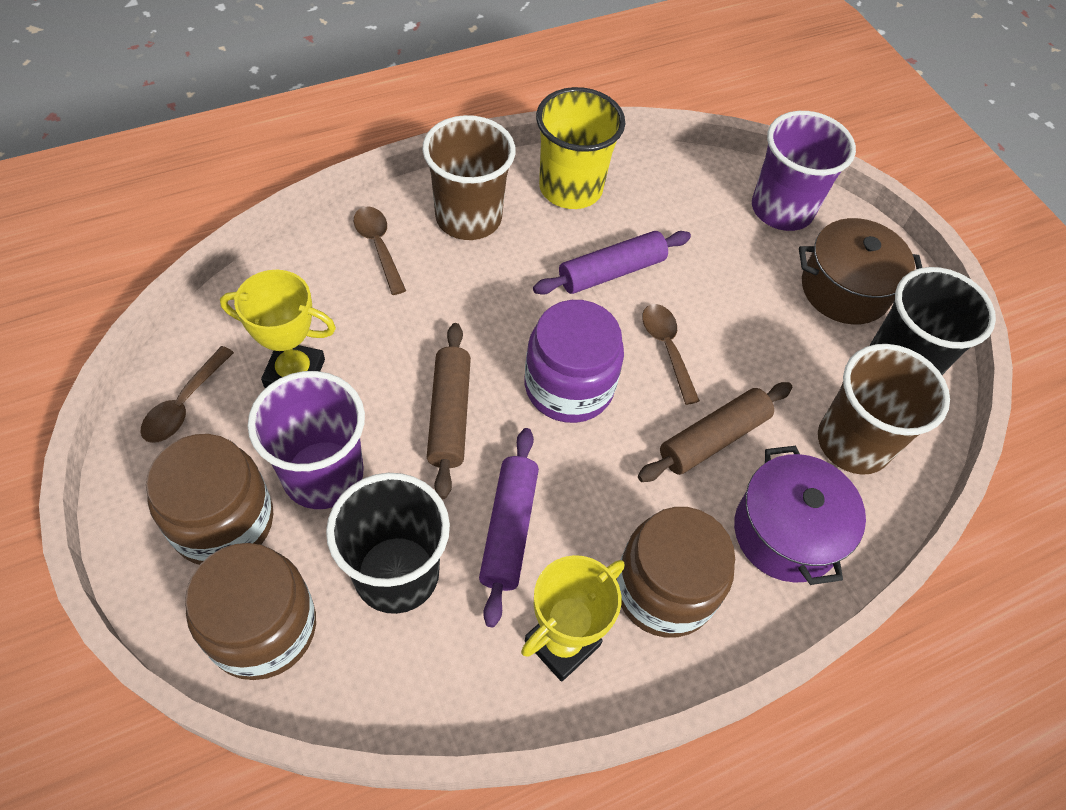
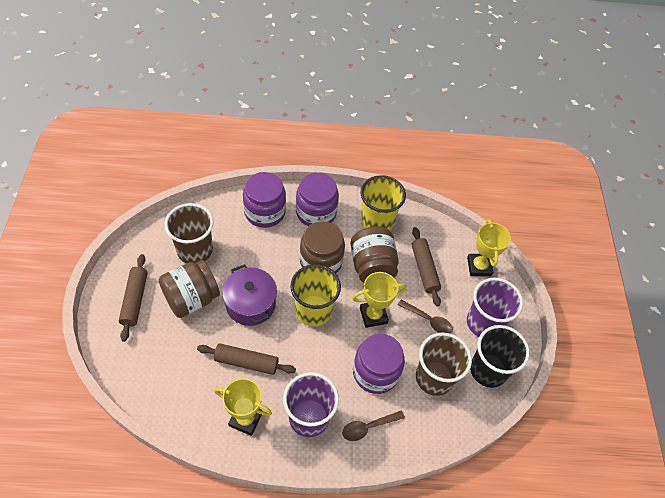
black cup: [326,473,450,614] [869,267,996,375] = 2 -> [470,325,530,388] = 1
brown pot: [799,218,922,325] = 1 -> none = 0
brown rolling pin: [427,323,471,499] [638,382,792,482] = 2 -> [119,254,148,342] [197,343,296,375] [412,227,441,307] = 3
brown spoon: [141,346,234,443] [354,206,406,295] [642,304,700,405] = 3 -> [342,410,405,441] [398,300,453,334] = 2
purple jar: [525,300,624,423] = 1 -> [243,172,286,228] [296,173,339,226] [353,334,405,394] = 3
purple rolling pin: [479,428,539,627] [533,231,691,295] = 2 -> none = 0
yellow cup: [536,87,625,209] = 1 -> [290,264,341,327] [360,175,406,230] = 2
yellow trophy: [220,270,336,388] [521,555,624,682] = 2 -> [214,378,272,436] [352,272,406,328] [467,219,511,276] = 3

